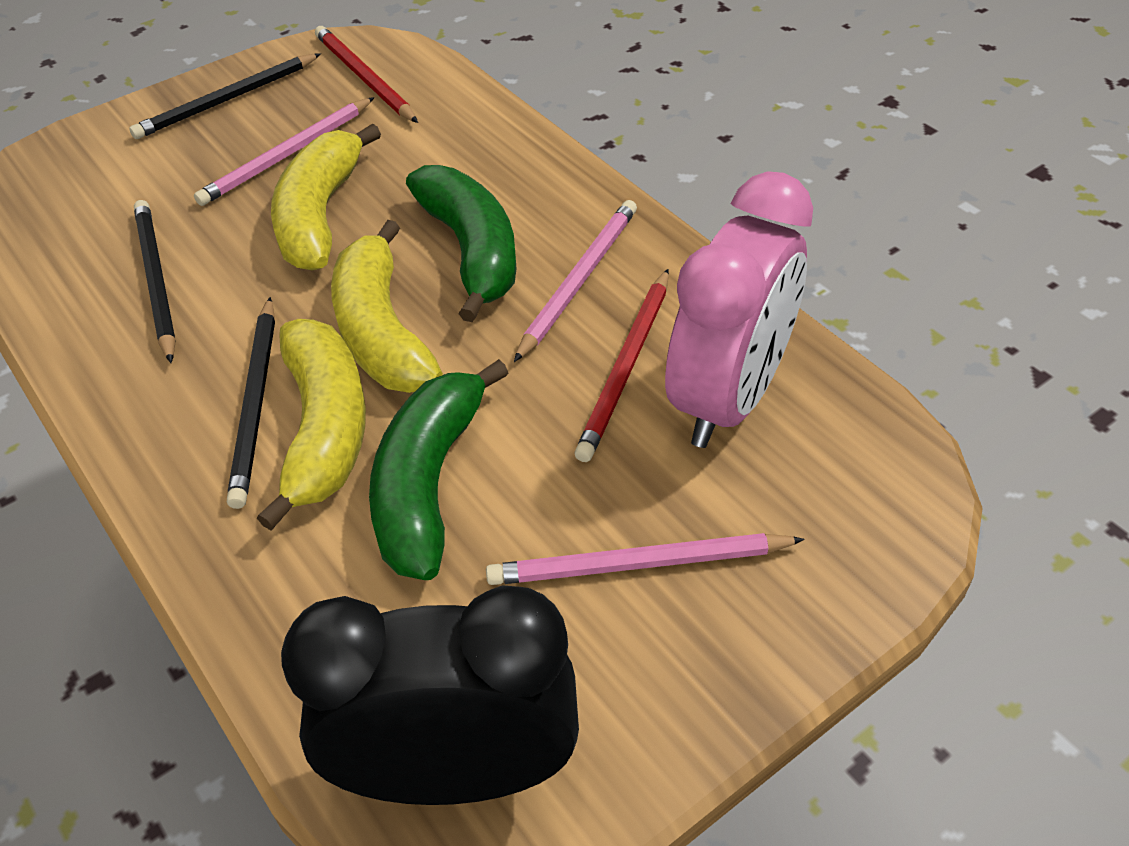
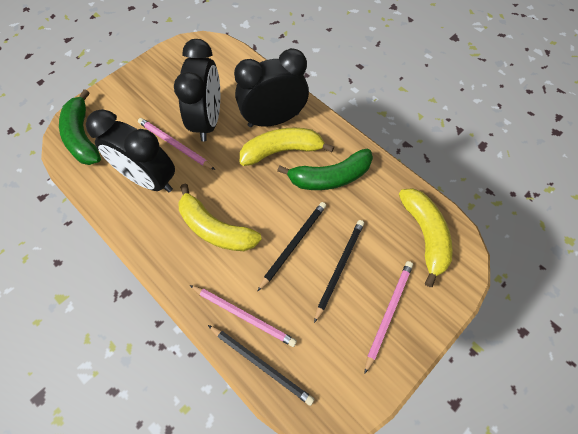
black clock: [281,585,579,805] = 1 -> [86,109,175,192] [174,39,220,142] [234,48,309,127] = 3
pink clock: [665,171,813,448] = 1 -> none = 0
red pencil: [315,26,418,123] [574,269,669,462] = 2 -> none = 0

